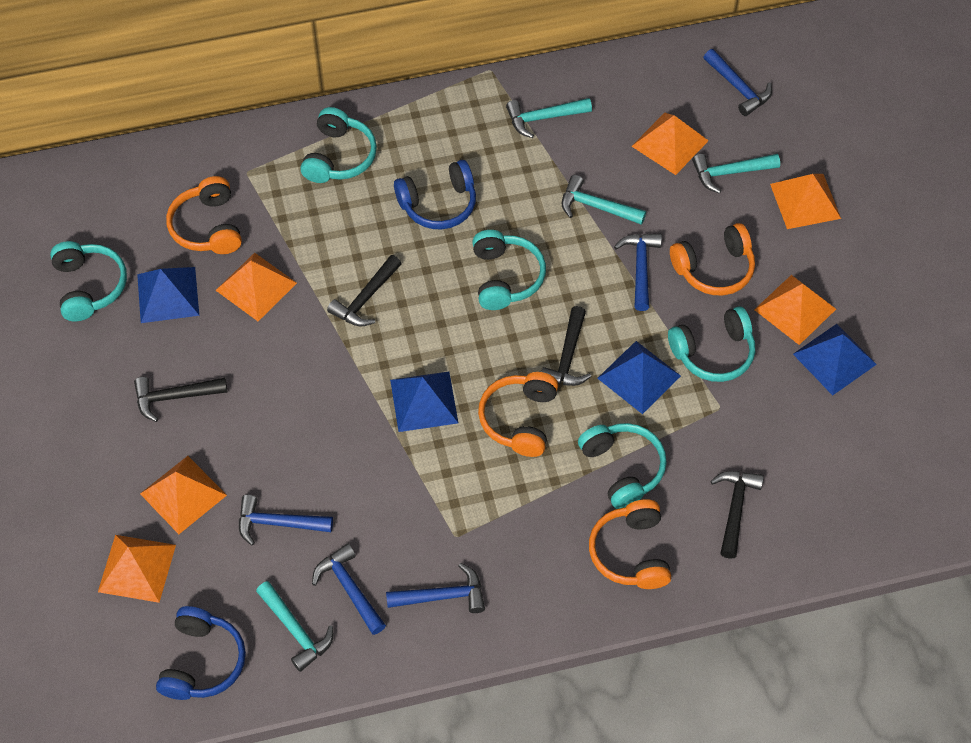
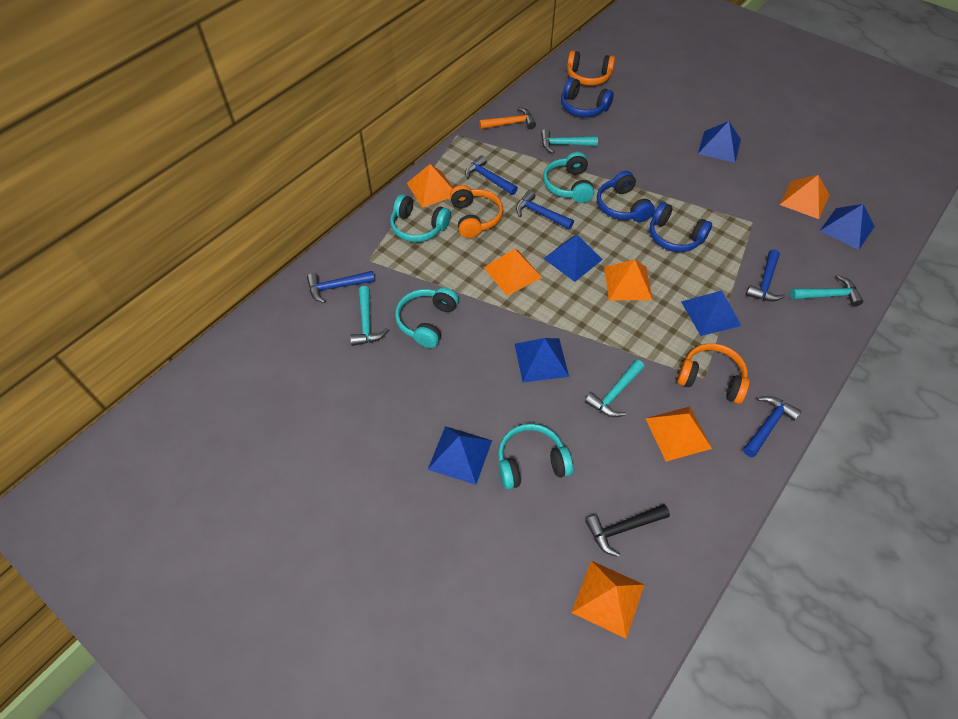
black hammer: [134,377,227,422] [327,255,402,327] [541,306,592,386] [710,471,764,559] = 4 -> [585,504,670,557] = 1
blue headphones: [156,606,246,700] [394,160,476,229] = 2 -> [561,77,614,117] [597,171,655,222] [649,202,712,252] = 3
blue pyramid: [137,267,199,323] [390,371,458,432] [597,341,681,414] [793,324,877,395] = 4 -> [428,426,492,485] [515,338,569,382] [544,235,603,282] [681,290,742,336] [698,121,741,163] [820,204,875,250] = 6
orange hammer: none = 0 -> [479,107,536,129] = 1
orange headphones: [166,176,242,254] [478,372,558,457] [589,499,671,589] [670,223,755,295] = 4 -> [450,185,503,238] [567,51,615,86] [677,343,750,404] = 3
turquoise headphones: [50,241,127,321] [300,107,377,183] [472,230,546,310] [578,423,667,509] [668,306,755,382] = 5 -> [390,194,451,242] [395,287,459,348] [498,424,573,490] [543,152,594,203] = 4

